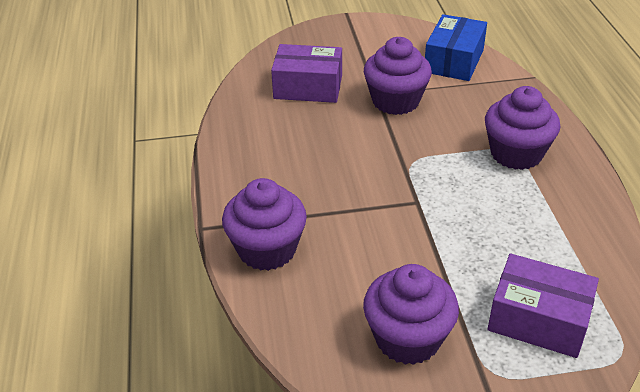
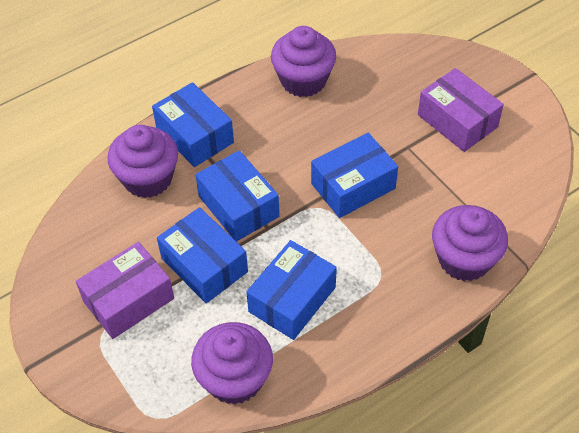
blue box: [425,14,487,81] = 1 -> [152,82,234,167] [157,207,248,304] [195,150,279,242] [246,240,337,340] [311,133,398,218] = 5

